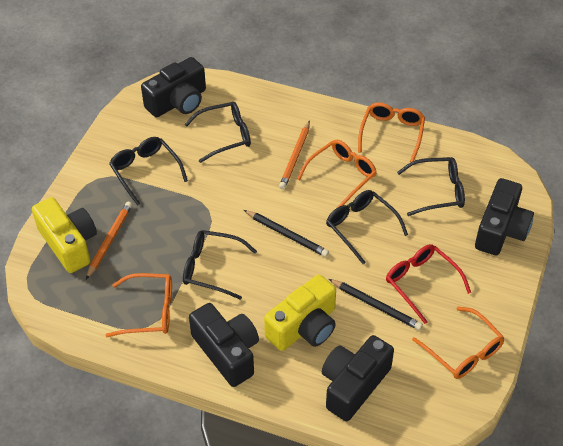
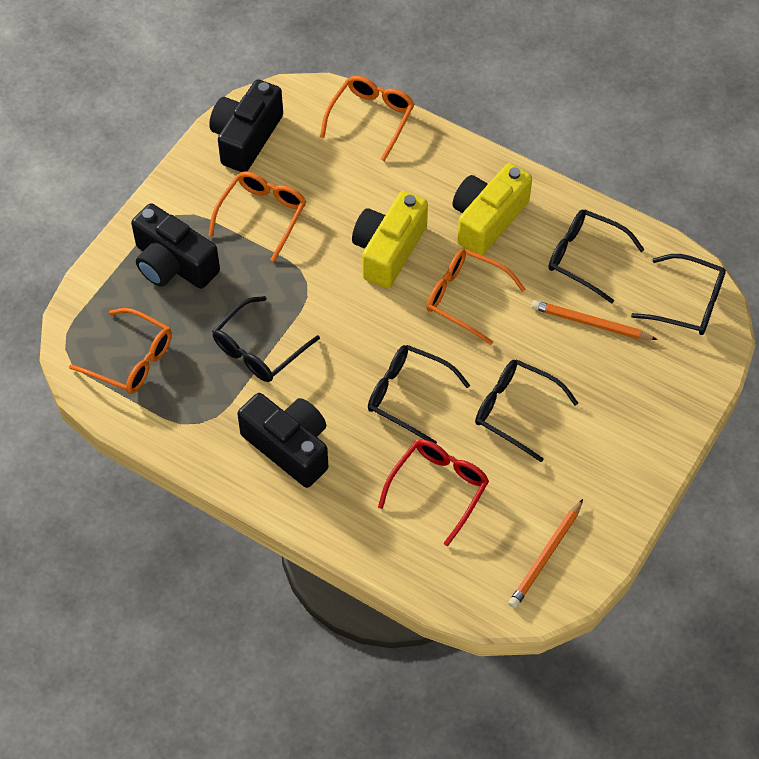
black camera: [141,57,206,117] [189,303,259,387] [322,335,394,421] [475,178,534,255] = 4 -> [131,203,220,289] [209,79,283,172] [237,393,328,488] = 3
black pencil: [244,210,329,257] [329,279,423,330] = 2 -> none = 0

